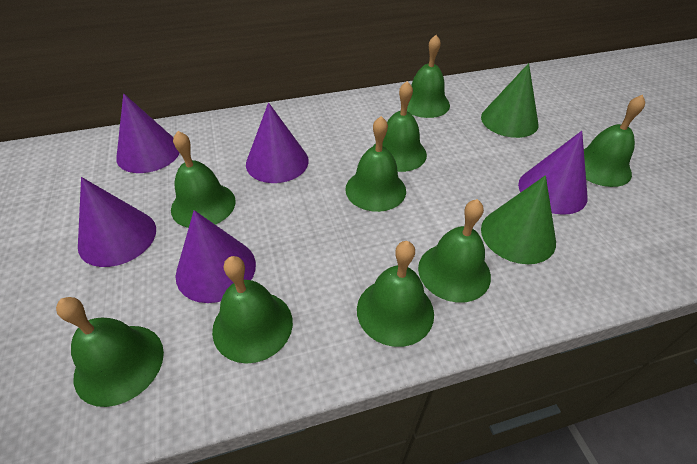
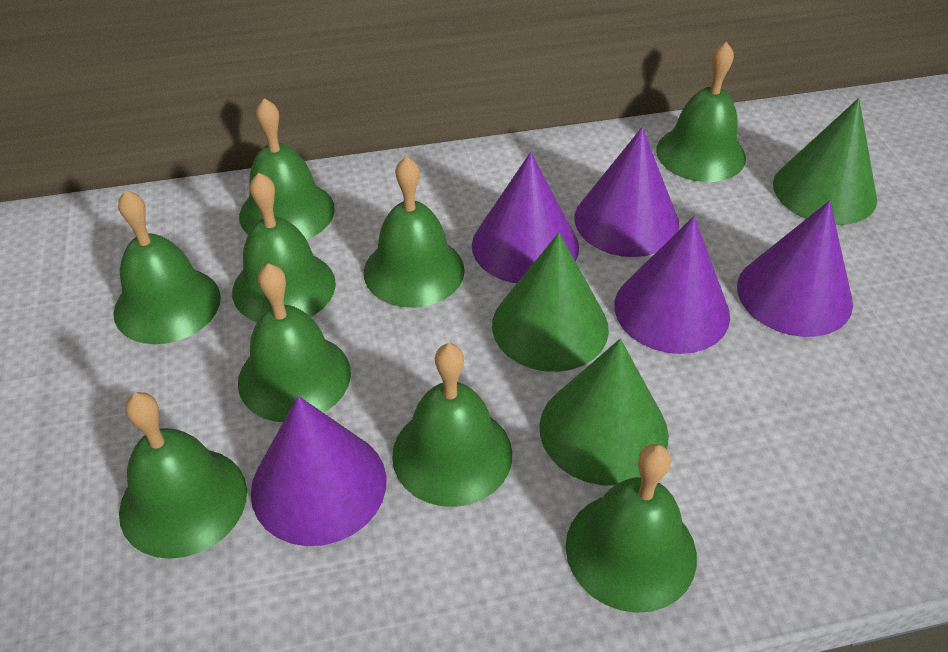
green cone: [481,63,538,138] [481,175,556,264] = 2 -> [492,233,609,372] [539,339,669,485] [773,98,877,225] = 3

